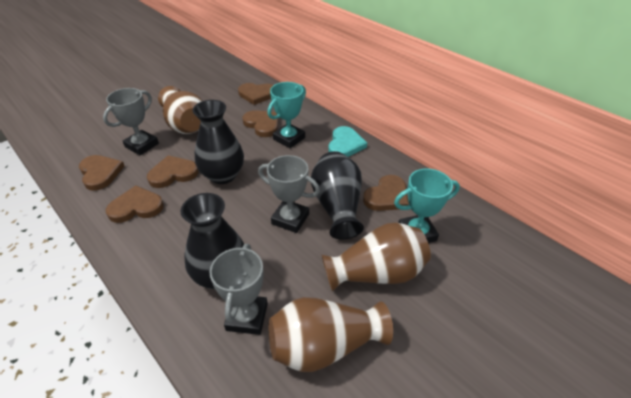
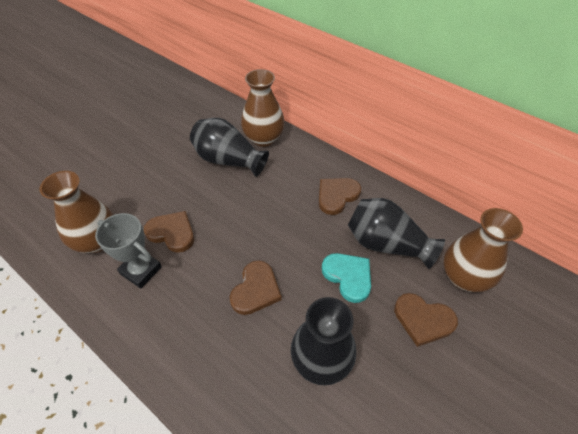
brown heart: [79,155,124,191] [106,185,164,223] [147,155,198,188] [238,83,274,105] [243,110,279,137] [363,175,409,211] = 6 -> [144,211,194,253] [230,260,282,315] [319,178,361,215] [394,293,458,347] = 4
grey trophy: [103,88,159,155] [210,244,268,335] [258,155,320,233] = 3 -> [95,213,162,288] = 1
turquoise trophy: [267,82,306,148] [394,168,460,243] = 2 -> none = 0

